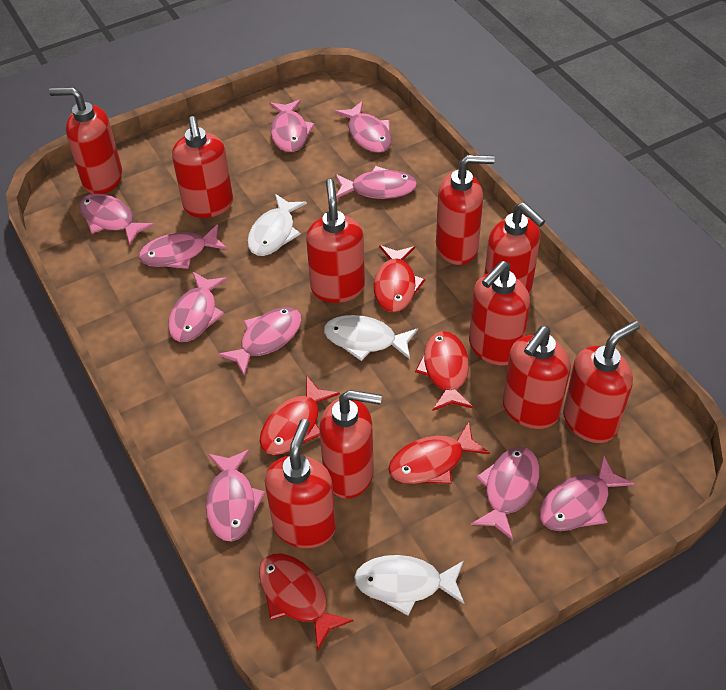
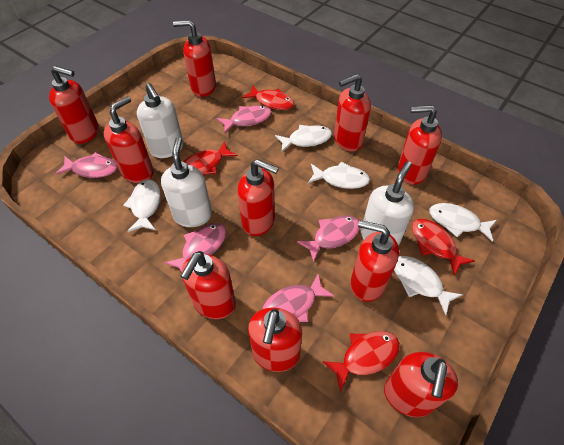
pink fish: [79,193,155,245] [139,224,228,269] [168,272,227,342] [206,449,265,542] [218,307,302,376] [269,99,315,152] [334,101,392,153] [335,166,417,199] [471,447,540,540] [539,455,635,531] = 10 -> [55,152,118,178] [165,223,226,272] [217,105,272,133] [262,273,335,322] [297,215,360,262] = 5
red fish: [259,377,340,455] [259,554,354,651] [374,245,425,312] [388,422,490,484] [415,331,473,411] = 5 -> [183,141,238,175] [242,85,294,110] [322,331,400,392] [412,219,475,276] = 4
white fish: [247,194,307,256] [324,315,418,361] [354,555,464,616] = 3 -> [123,179,161,232] [275,125,332,152] [308,162,370,189] [394,256,463,315] [429,203,497,242] = 5
white soap dispenser: none = 0 -> [137,83,184,158] [161,137,212,227] [361,161,414,246] = 3

